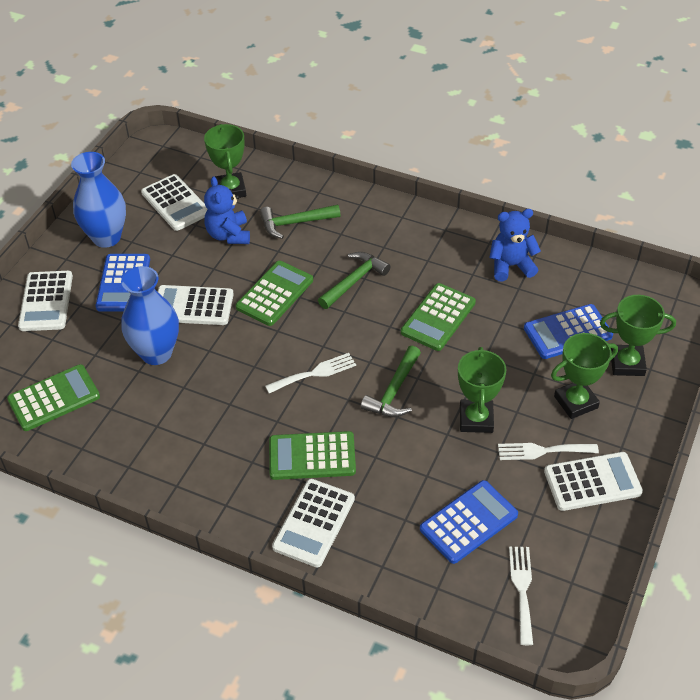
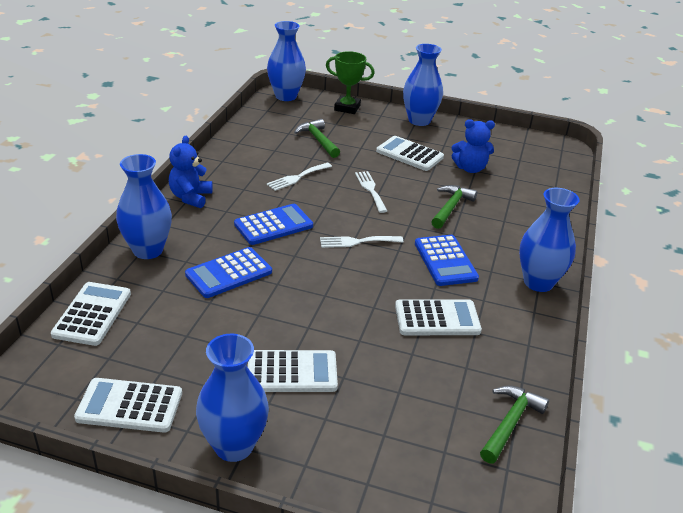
blue vase: [71,152,126,248] [121,266,179,365] = 2 -> [116,154,172,259] [196,334,269,462] [267,21,306,101] [403,44,443,126] [519,188,580,292] = 5
green calculator: [7,364,100,431] [236,261,313,326] [269,431,356,480] [401,283,476,351] = 4 -> none = 0
green trophy: [204,124,246,198] [458,347,506,433] [551,333,618,419] [600,295,676,376] = 4 -> [326,51,375,114] = 1

